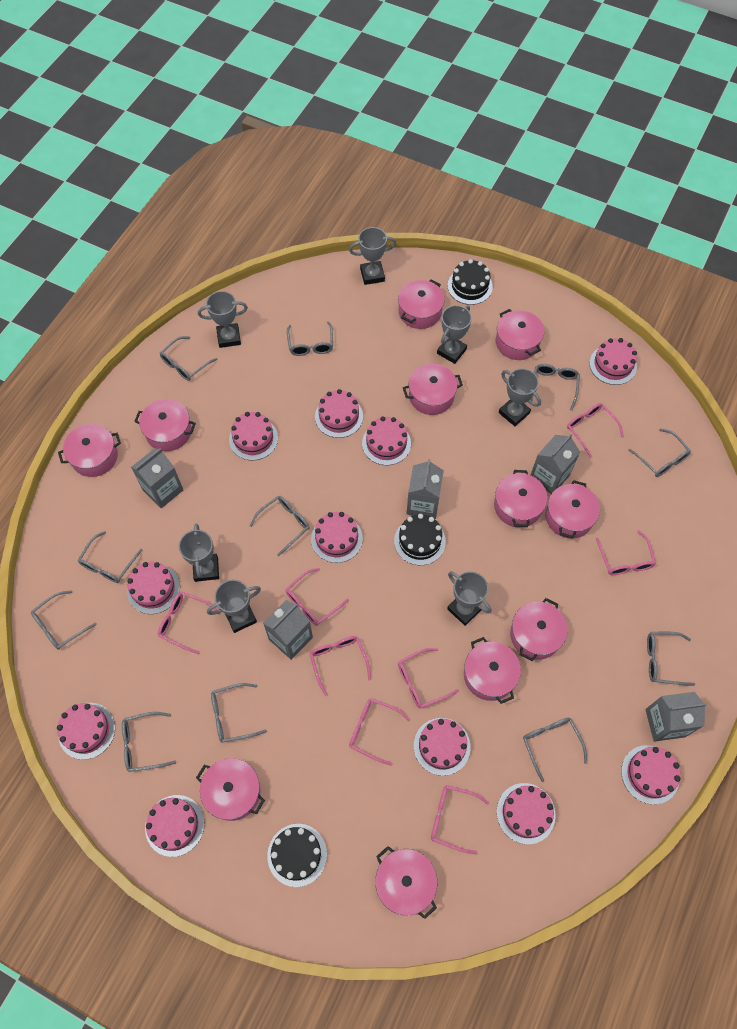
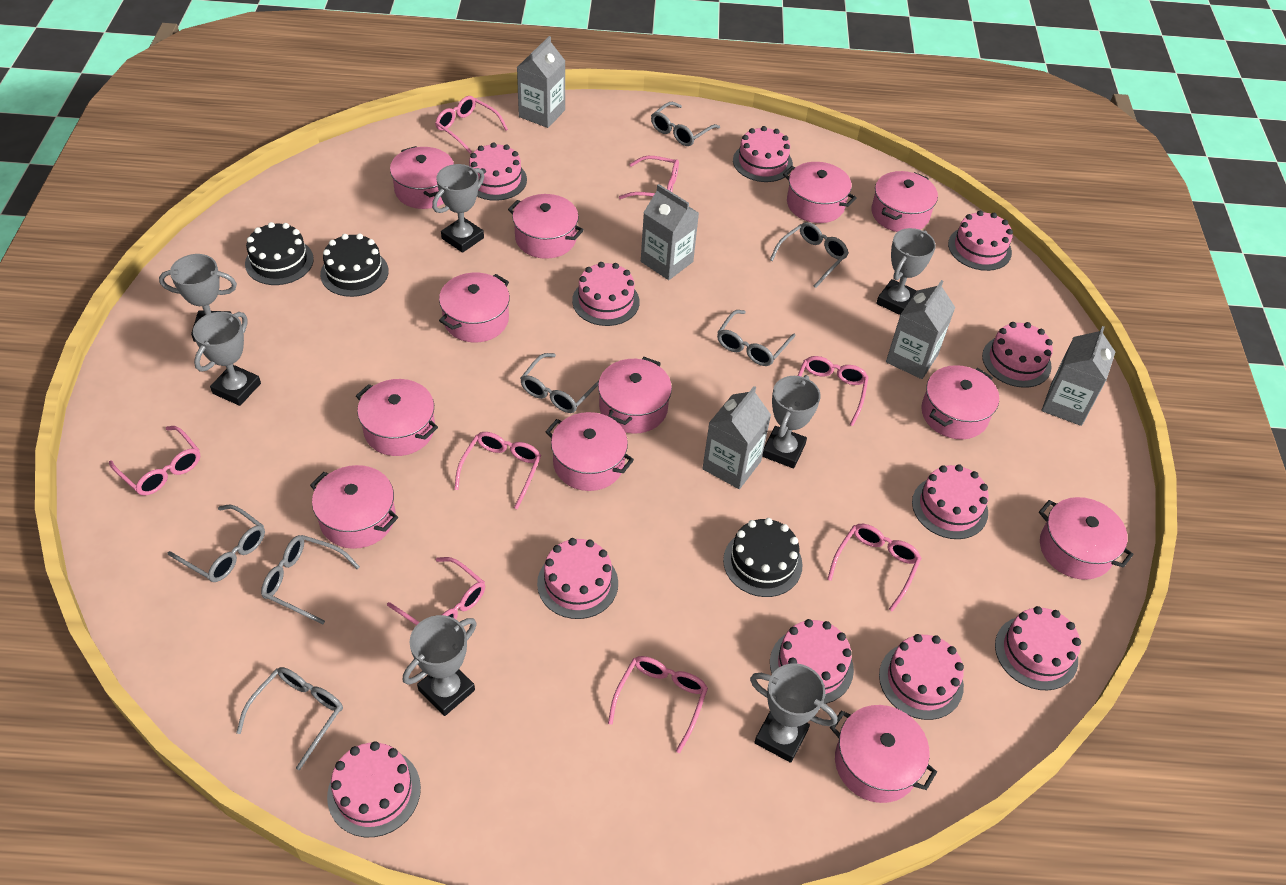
grey glasses: [31,590,97,650] [78,531,143,583] [122,712,176,772] [160,336,217,381] [211,683,267,743] [250,496,310,556] [287,322,333,356] [523,718,587,782] [530,364,580,411] [628,429,691,477] [647,632,695,686] = 11 -> [168,505,265,582] [236,667,343,770] [261,535,360,625] [520,353,599,413] [651,102,720,146] [717,310,795,366] [770,222,849,288] = 7
pink pot: [58,424,121,477] [134,399,196,451] [196,758,265,821] [375,846,437,919] [398,279,445,329] [403,364,463,415] [464,637,521,704] [494,470,547,528] [496,309,544,360] [510,598,568,661] [545,480,600,539] = 11 -> [310,465,398,549] [356,379,438,456] [390,146,454,209] [439,273,510,342] [508,194,584,259] [545,412,634,491] [598,357,672,434] [783,162,857,223] [830,705,937,803] [871,171,938,232] [921,365,999,439] [1039,497,1134,580] = 12

